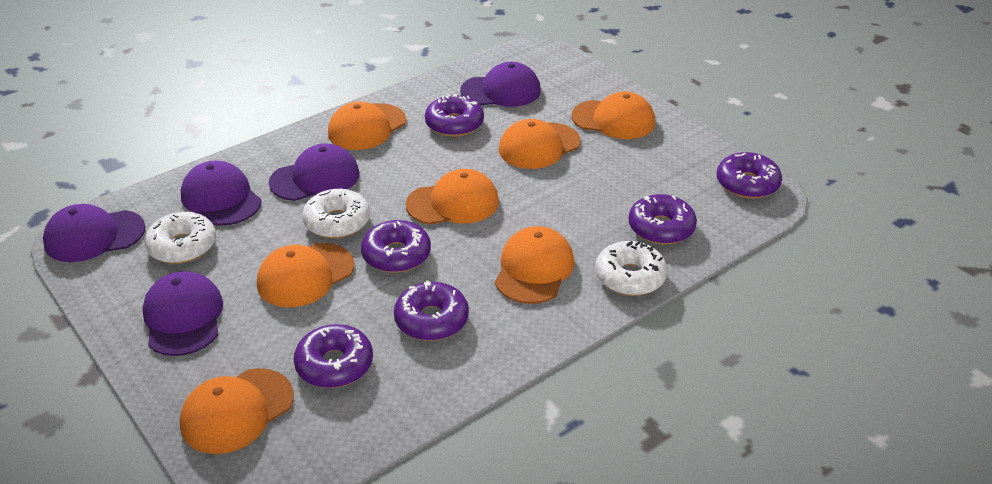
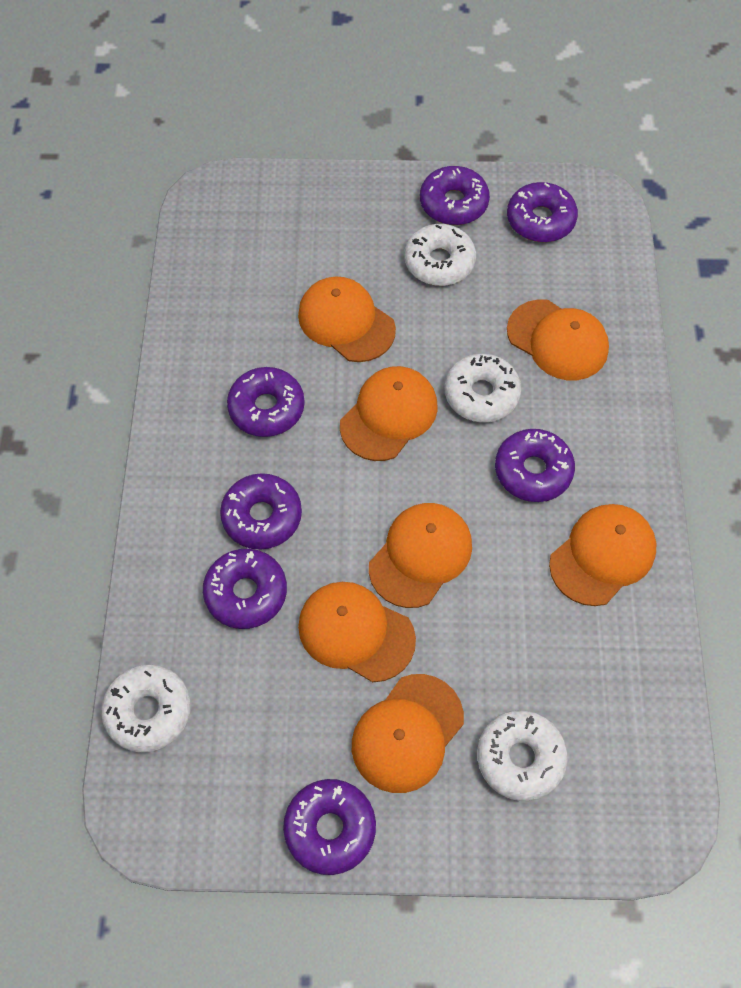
purple cap: [43,204,146,262] [142,271,223,356] [180,161,262,226] [269,143,359,201] [460,62,541,107] = 5 -> none = 0
purple donut: [293,324,373,388] [361,220,431,273] [394,281,469,341] [425,94,484,137] [628,194,697,245] [717,152,782,199] = 6 -> [203,549,287,629] [220,473,302,550] [227,367,305,437] [283,779,376,875] [420,166,490,225] [495,429,575,502] [507,182,578,242] = 7
white donut: [145,212,216,264] [302,189,370,238] [595,241,667,296] = 3 -> [101,665,191,753] [404,224,476,286] [444,353,522,423] [477,710,568,801] = 4

